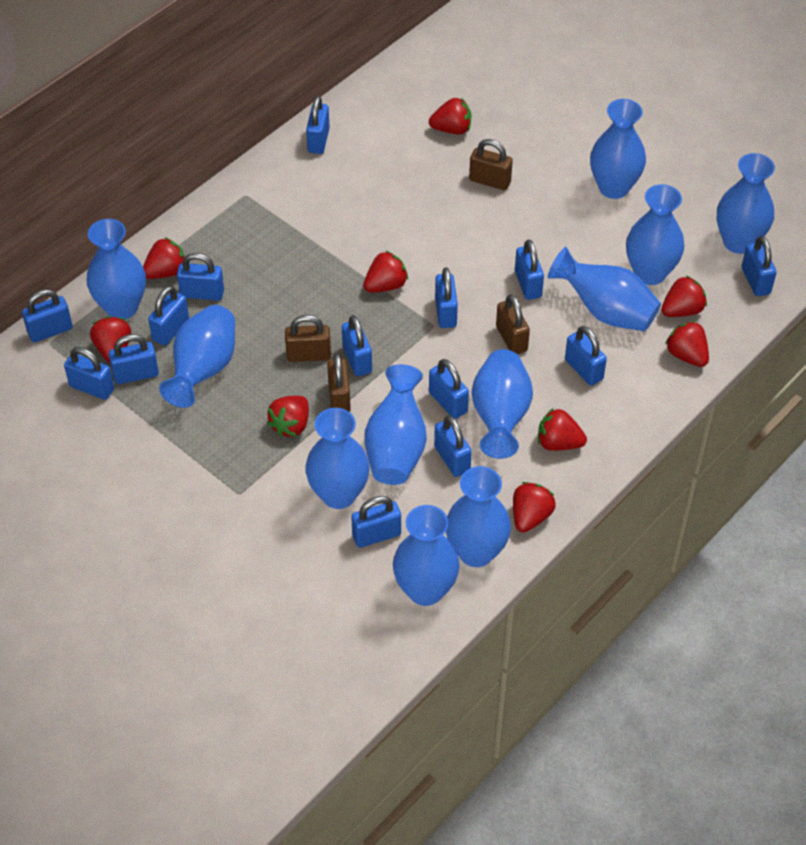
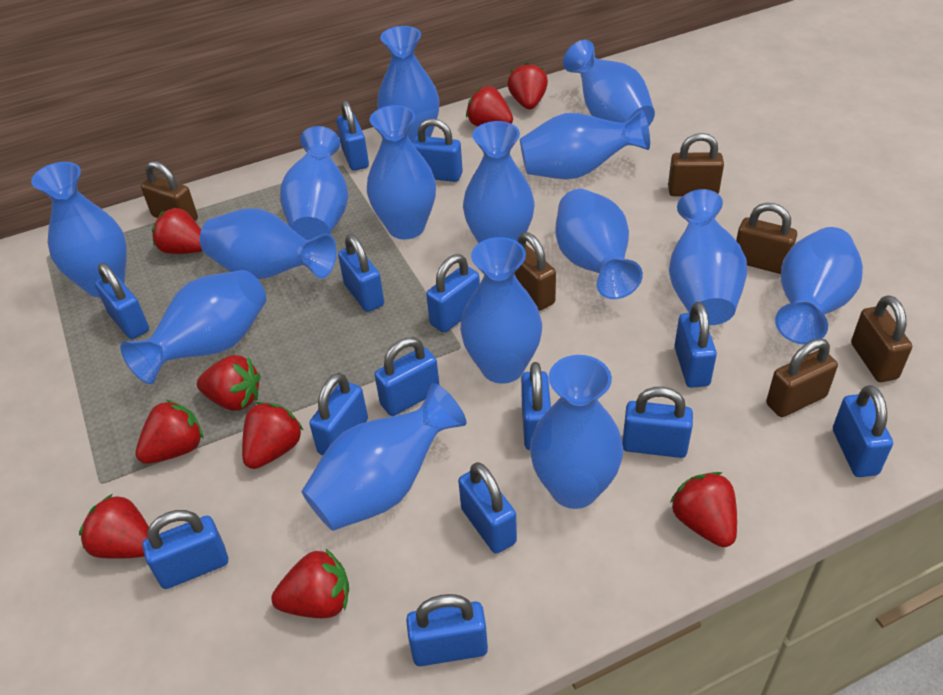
blue vase: [87,219,146,319] [159,305,235,408] [305,408,370,509] [365,364,427,485] [393,505,460,606] [446,466,511,567] [472,349,533,459] [548,247,661,332] [590,99,646,199] [626,184,684,285] [716,153,775,254] = 11 -> [31,162,127,297] [120,270,266,384] [200,208,336,279] [280,126,348,240] [302,383,466,531] [367,105,436,239] [377,26,440,143] [460,237,542,384] [463,121,534,243] [520,109,650,179] [530,355,623,509] [556,189,643,299] [563,40,655,127] [669,189,747,325] [775,227,863,344] = 15
brown padlock: [285,315,331,362] [327,353,351,412] [469,139,513,190] [496,294,530,354] = 4 -> [141,161,198,221] [514,232,556,310] [668,133,724,196] [736,203,797,274] [766,338,838,417] [851,295,912,382] = 6

